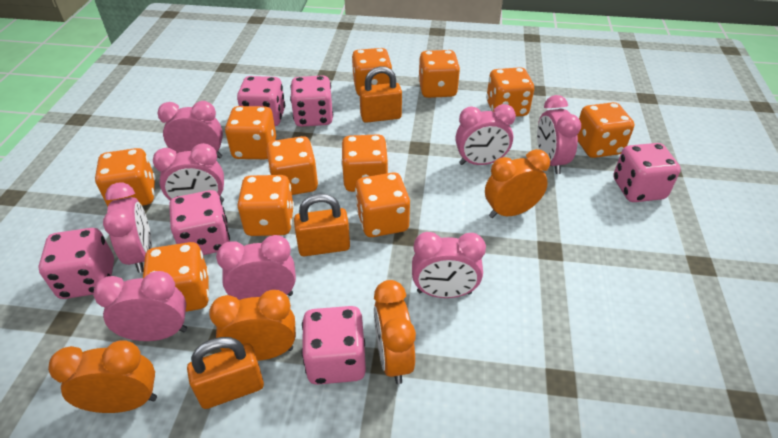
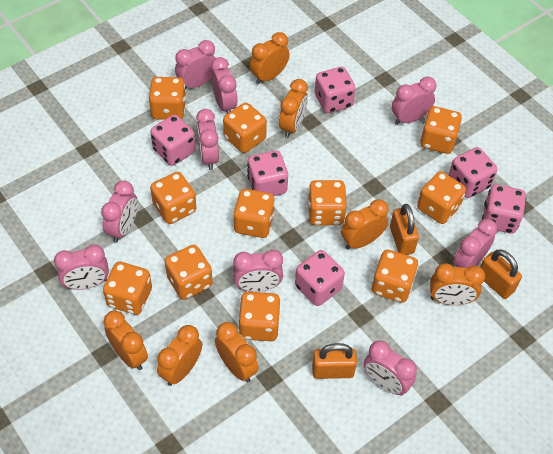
orange clock: [48,340,157,413] [209,290,296,361] [374,280,416,384] [485,149,550,218] = 4 -> [104,310,148,370] [157,325,202,386] [215,322,259,382] [250,32,290,84] [279,79,308,138] [341,199,389,250] [430,263,485,305] = 7
pink clock: [93,271,187,341] [103,182,152,273] [153,143,224,202] [157,101,223,159] [216,235,296,300] [412,232,486,298] [456,104,516,165] [537,95,581,174] = 8 -> [54,245,109,290] [101,180,138,243] [175,40,215,89] [196,109,219,170] [211,57,238,114] [233,250,283,292] [364,340,417,396] [392,77,436,125] [453,219,497,269] = 9

